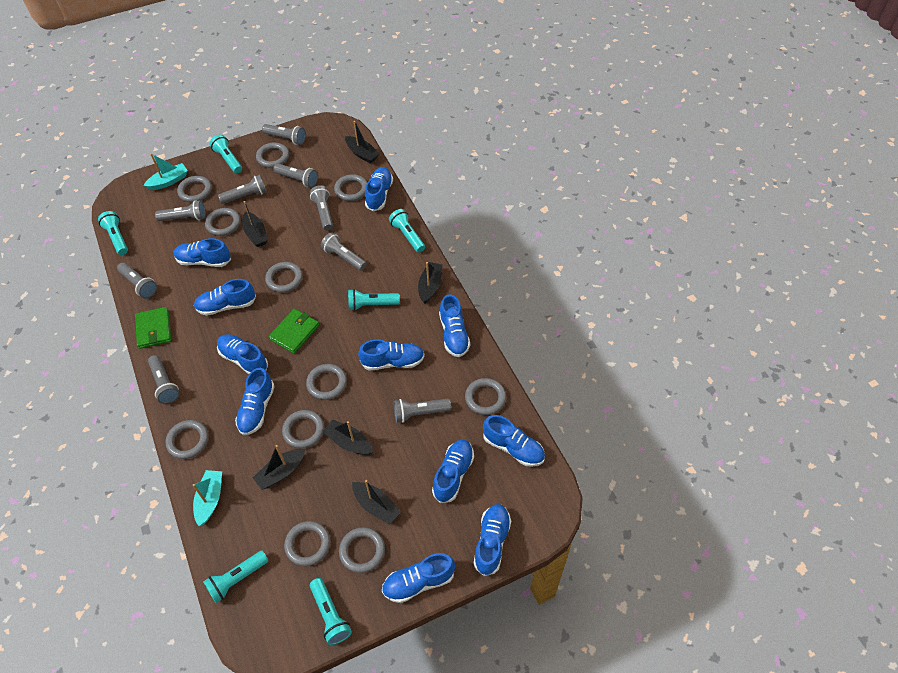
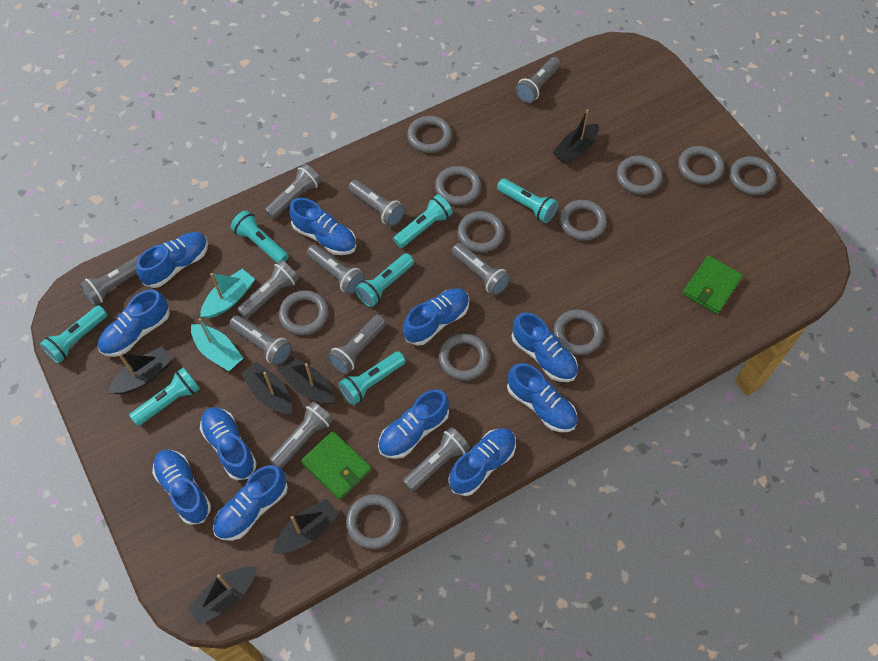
grey flashlight: [117,262,157,298] [148,355,180,404] [155,200,206,221] [218,175,267,204] [262,124,306,145] [273,163,318,188] [310,185,333,231] [321,232,367,271] [394,399,451,423] = 9 -> [80,255,140,306] [229,315,292,366] [237,260,299,319] [265,164,321,219] [270,402,333,469] [307,245,365,295] [327,315,386,374] [348,180,405,227] [403,427,470,492] [451,243,510,296] [515,57,561,103] = 11
turquoise flashlight: [98,211,128,255] [203,551,268,603] [210,135,242,173] [310,578,352,645] [348,289,400,311] [389,209,425,253] = 6 -> [40,305,107,364] [129,367,200,426] [230,210,289,263] [339,351,406,405] [355,253,414,307] [393,195,453,248] [497,178,558,223] = 7

